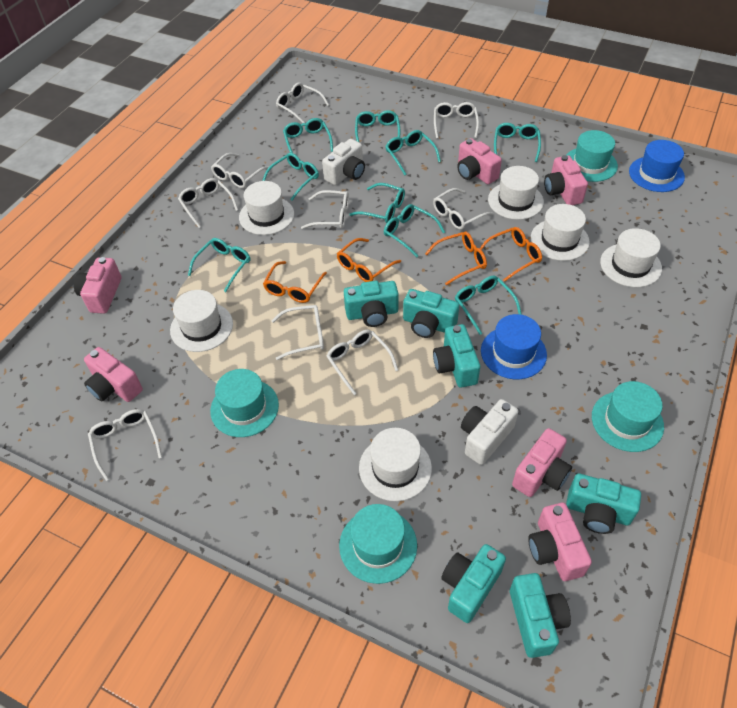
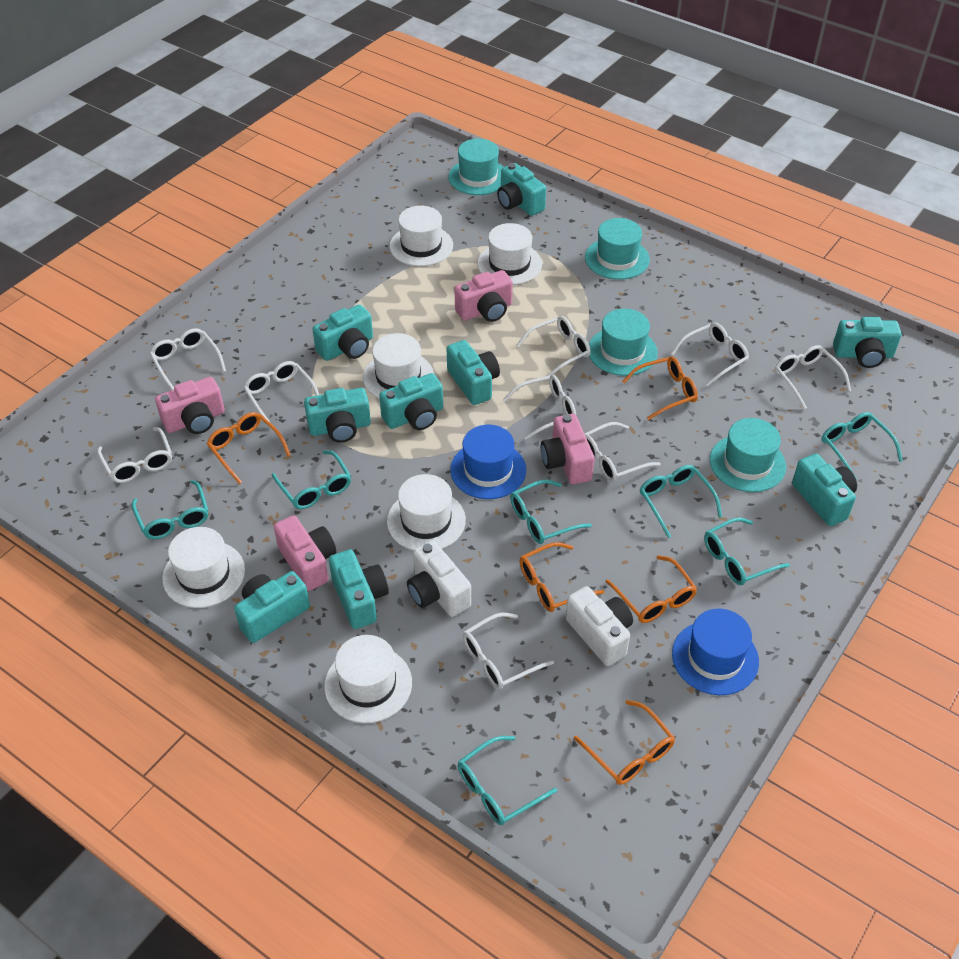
orange glasses: [263,261,327,303] [337,238,401,282] [425,232,487,285] [480,227,542,282] = 4 -> [207,412,290,484] [519,542,605,612] [574,700,675,785] [605,555,697,623] [622,357,698,420] = 5
pink camera: [74,257,122,314] [84,347,143,402] [457,138,502,184] [512,428,572,497] [528,503,592,581] [544,155,588,205] = 6 -> [155,377,225,434] [274,515,336,591] [455,270,513,322] [541,414,595,484] = 4
turquoise camera: [344,281,399,327] [403,289,459,338] [433,324,480,388] [441,544,506,623] [510,573,571,658] [566,473,641,534] = 6 -> [234,571,310,643] [304,388,371,443] [312,304,373,361] [329,549,389,629] [379,373,443,430] [447,340,500,405] [497,163,546,216] [792,454,857,526] [833,317,901,368] = 9
turquoise glasses: [188,238,250,292] [262,153,319,201] [283,118,333,153] [349,183,405,223] [355,110,401,143] [384,204,445,258] [385,130,441,175] [455,276,522,335] [494,123,541,162] = 9 -> [132,480,209,539] [272,450,351,509] [458,736,557,825] [510,480,592,544] [640,465,722,538] [704,517,790,585] [821,412,903,481] = 7

